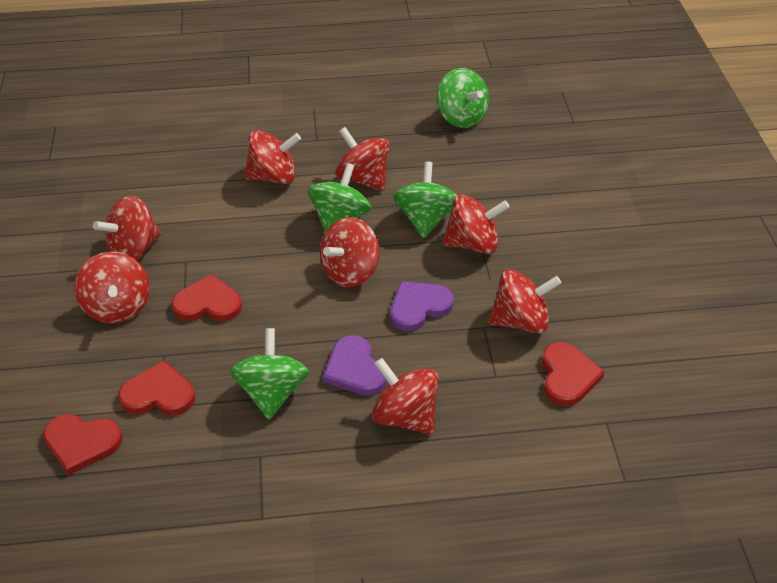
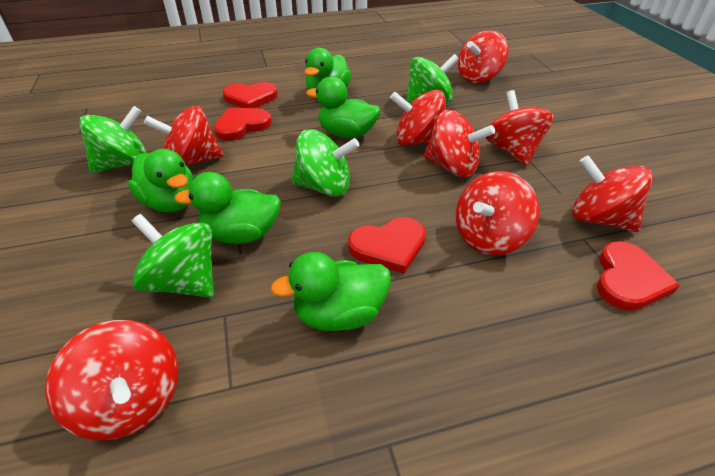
green duck: none = 0 -> [128,149,194,212] [174,172,281,244] [271,252,391,331] [305,48,351,90] [306,77,380,138] = 5
purple heart: [323,335,387,396] [390,281,454,331] = 2 -> none = 0

